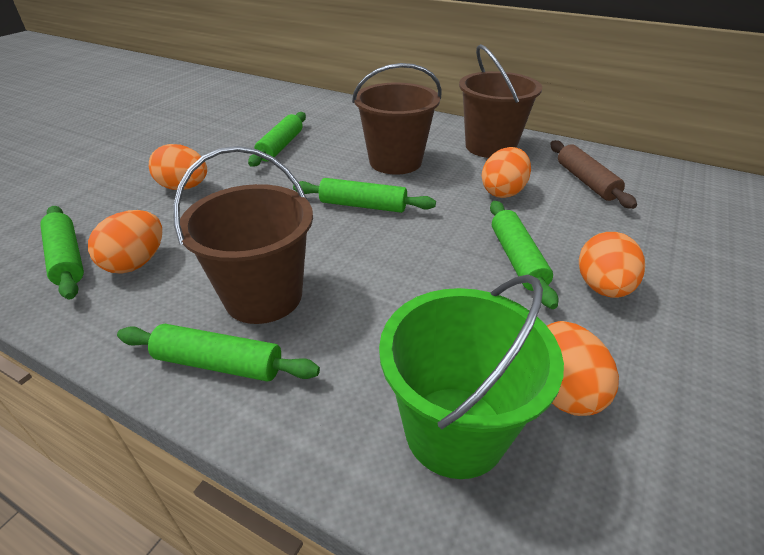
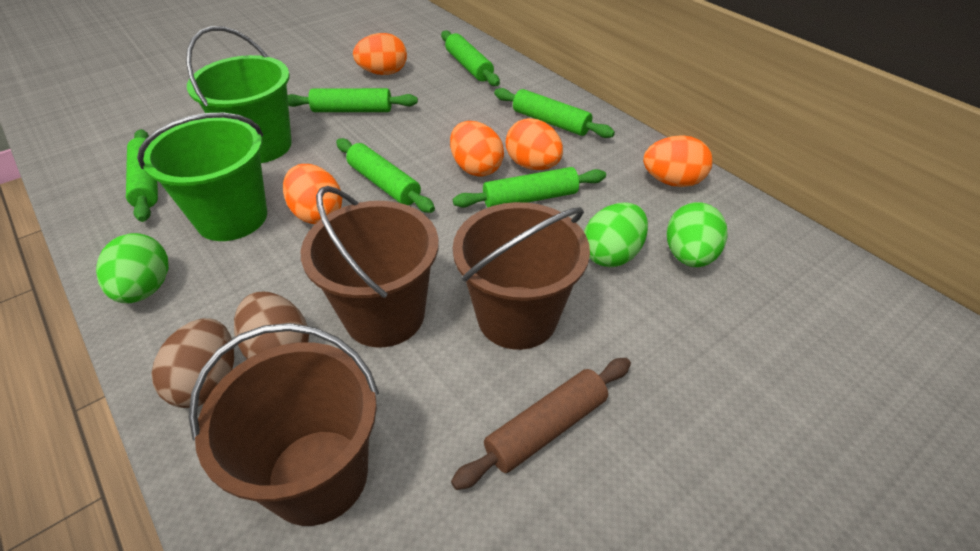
brown egg: none = 0 -> [151,318,234,408] [234,292,309,359] = 2
green bucket: [379,274,564,479] = 1 -> [137,113,267,241] [186,26,292,163] = 2
green egg: none = 0 -> [96,233,169,303] [584,202,648,267] [667,202,727,267] = 3
green rolling pin: [40,206,84,300] [117,324,320,381] [248,112,306,167] [293,178,436,213] [490,201,559,309] = 5 -> [126,129,158,222] [287,88,418,112] [336,138,435,213] [441,31,500,86] [453,167,606,208] [494,88,615,138] = 6

